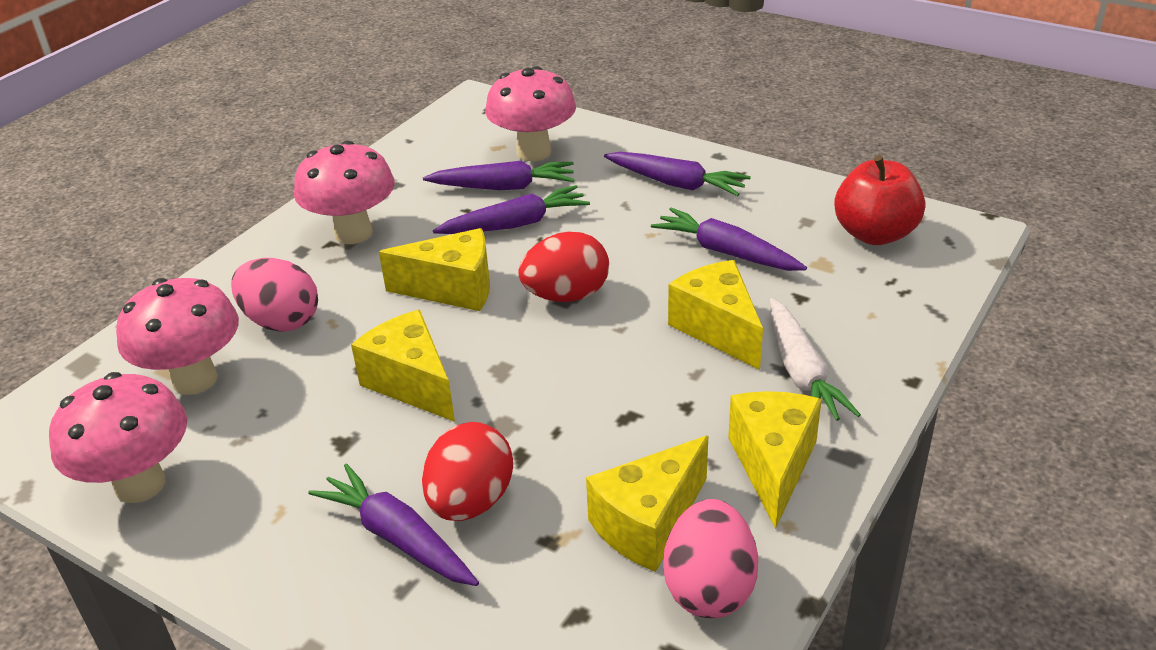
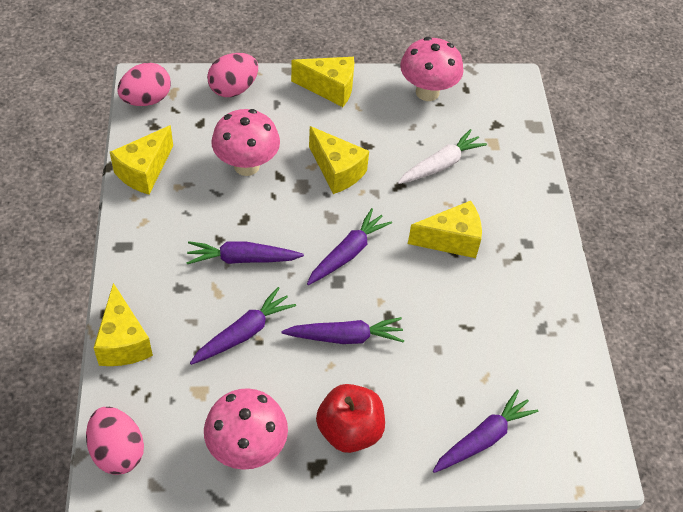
pink egg: [231,258,318,332] [663,499,758,618] = 2 -> [86,407,144,475] [118,63,171,106] [207,53,258,97] = 3
pink mushroom: [49,372,187,503] [116,278,239,395] [294,141,395,244] [485,66,576,161] = 4 -> [204,388,288,470] [211,109,280,176] [400,37,464,101] = 3
red egg: [422,422,513,521] [518,231,609,302] = 2 -> none = 0

